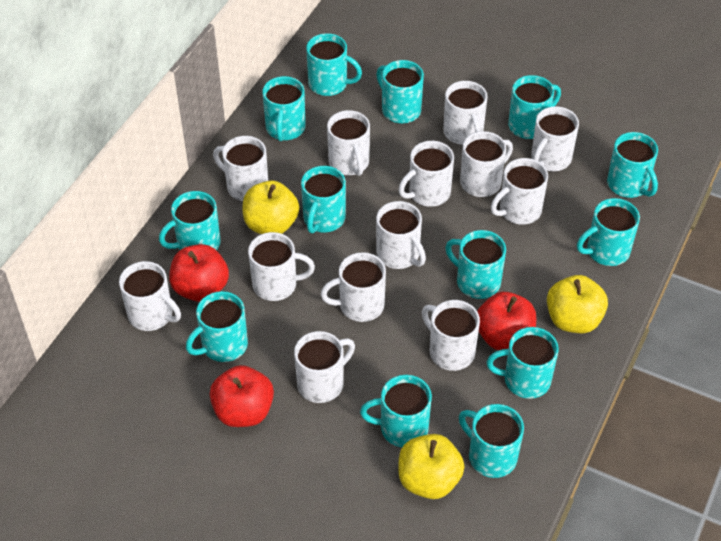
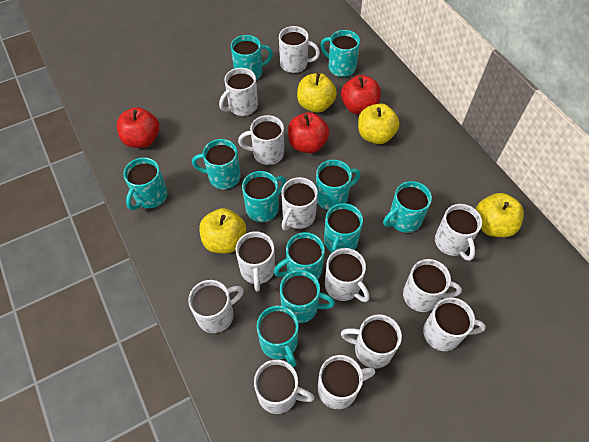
turquoise mug: [159,191,221,250] [186,291,248,362] [262,76,306,141] [301,166,346,234] [306,33,362,96] [360,375,432,447] [376,60,424,123] [445,230,506,299] [459,404,524,478] [486,327,559,399] [508,75,561,139] [577,198,640,266] [607,132,658,198] = 13 -> [123,157,168,210] [192,139,241,189] [231,35,273,80] [242,171,286,222] [257,306,299,367] [274,232,325,279] [280,270,335,323] [316,160,360,210] [320,30,360,77] [324,203,363,254] [383,181,432,233] = 11
yellow apple: [243,181,299,234] [398,434,464,499] [547,275,608,333] = 3 -> [199,208,246,253] [297,73,337,113] [358,104,400,144] [476,193,524,237] = 4

